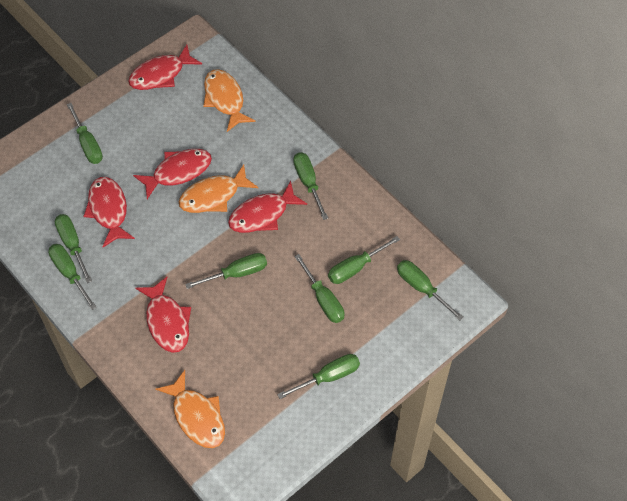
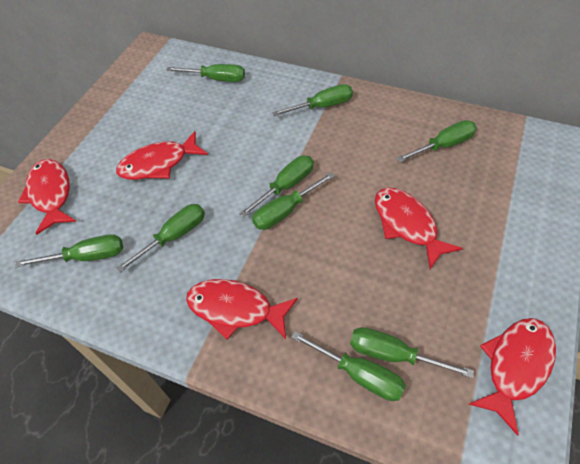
orange fish: [155,370,225,448] [179,164,258,213] [203,69,255,132] = 3 -> none = 0

